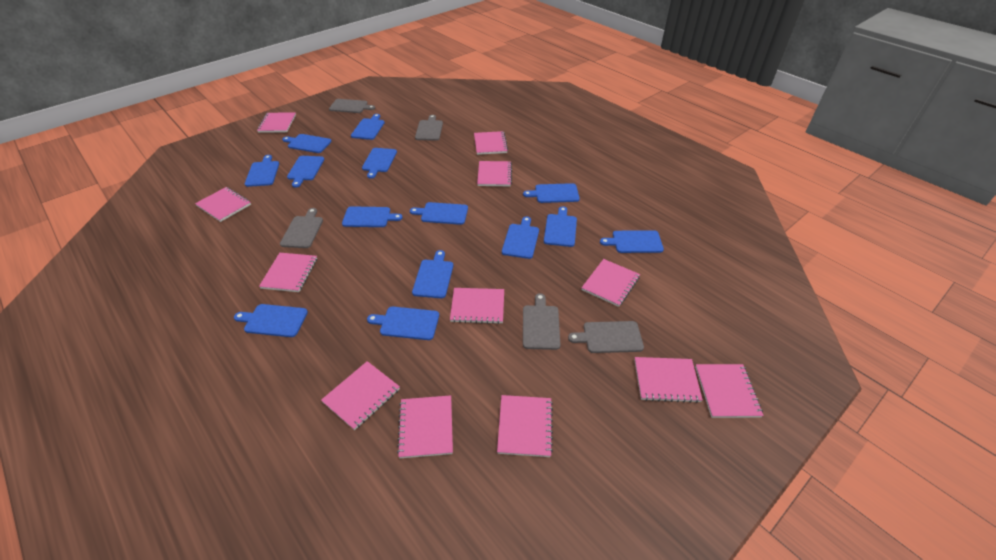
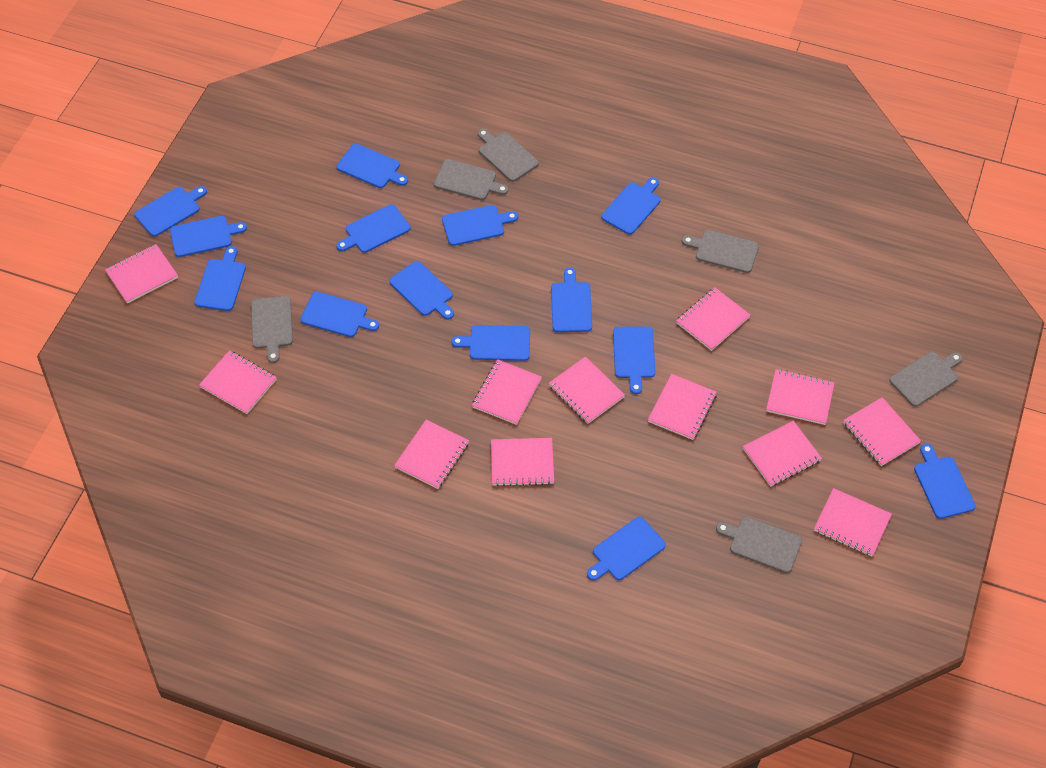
grey cutting board: [280,208,323,248] [329,99,375,113] [415,115,443,141] [523,293,560,350] [568,321,644,353] = 5 -> [251,296,293,363] [434,159,508,200] [478,129,539,182] [682,230,759,273] [716,517,802,573] [889,352,963,407] = 6

